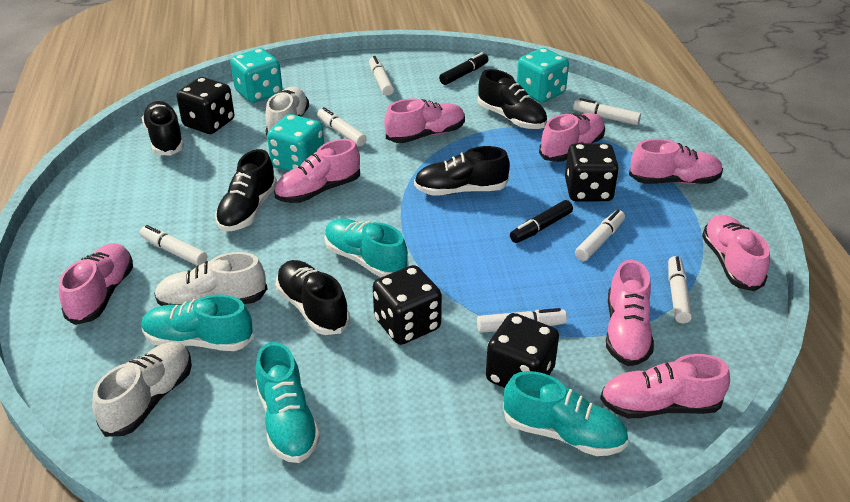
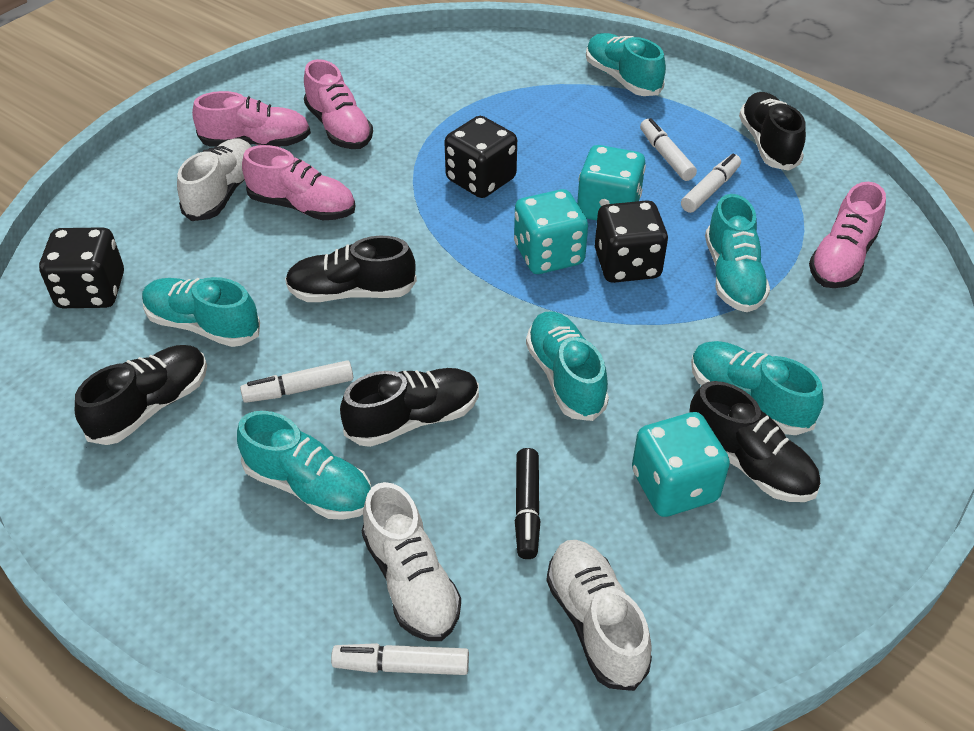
black dice: [177,77,234,134] [373,265,442,345] [486,313,559,388] [565,143,619,201] = 4 -> [39,227,124,308] [445,116,517,198] [595,200,668,283] = 3
black marker: [439,52,489,85] [510,200,573,243] = 2 -> [515,448,540,559] = 1
pink shoe: [59,243,133,325] [274,139,360,203] [384,99,465,143] [539,113,605,162] [600,354,730,418] [606,260,654,366] [629,139,723,184] [702,215,770,291] = 8 -> [192,91,311,147] [242,145,355,220] [304,59,373,149] [809,182,886,288] = 4
turquoise shoe: [141,294,254,351] [255,342,320,463] [325,218,408,277] [503,371,629,456] = 4 -> [142,277,260,347] [237,411,371,520] [526,311,609,421] [586,33,666,96] [691,341,824,435] [705,194,770,312] = 6
white marker: [140,225,207,265] [317,107,367,146] [369,56,394,96] [477,308,567,333] [573,98,641,125] [575,210,625,261] [668,256,692,323] = 7 -> [240,360,353,403] [331,643,469,675] [640,118,697,181] [681,154,741,213] = 4

